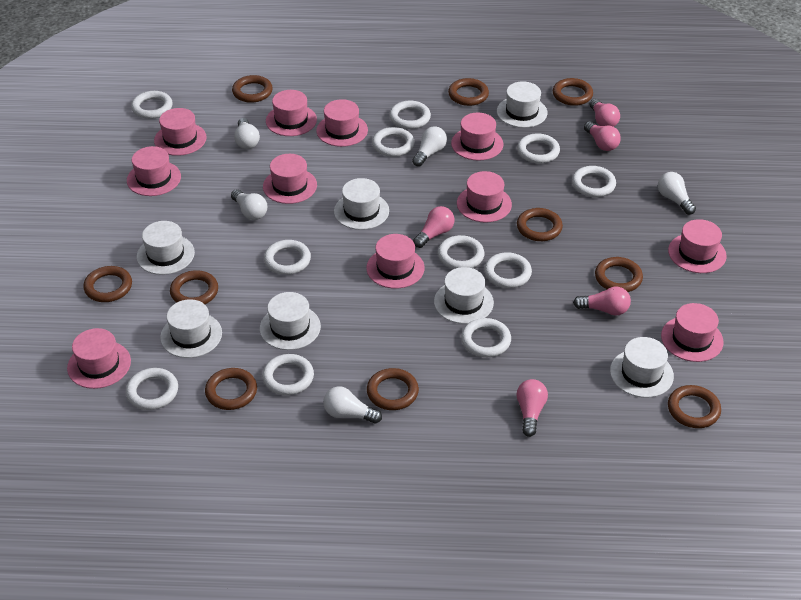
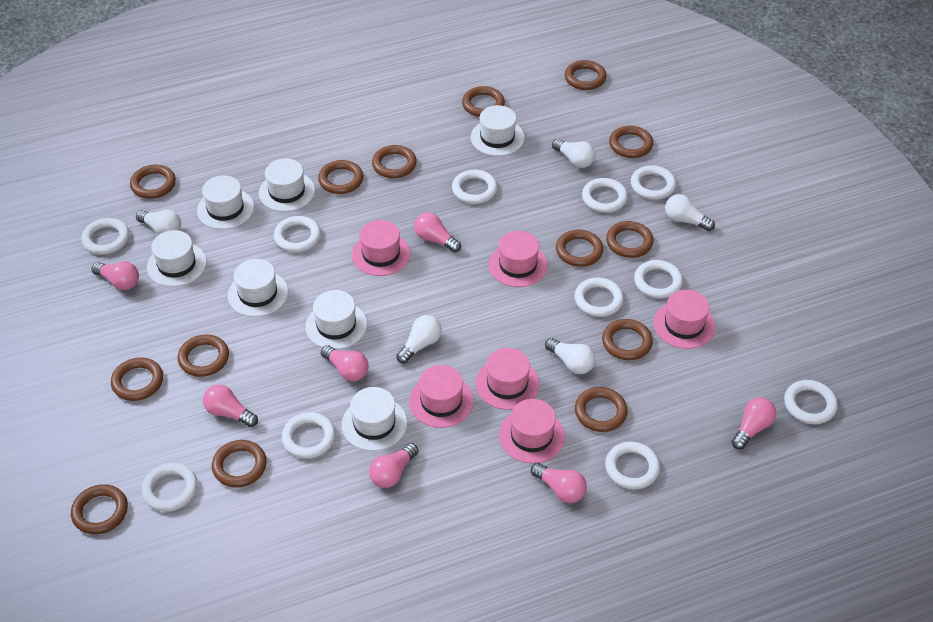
brown ring: [83,266,132,302] [170,270,218,304] [205,368,257,410] [232,75,273,103] [367,368,419,410] [448,78,489,106] [517,208,563,241] [553,78,593,106] [595,257,643,292] [668,385,721,428] = 10 -> [71,484,128,534] [111,357,163,401] [130,165,176,199] [178,335,229,377] [212,440,267,488] [318,160,363,194] [372,145,417,178] [462,86,505,117] [556,229,603,267] [565,60,607,90] [575,387,628,432] [602,319,653,360] [606,221,654,258] [609,126,653,158] = 14
pink hat: [67,328,131,389] [127,146,181,196] [154,108,207,156] [263,154,317,204] [266,90,317,136] [316,99,368,147] [366,234,425,289] [451,112,503,161] [457,171,512,223] [661,303,724,362] [668,219,727,273] = 11 -> [352,220,410,276] [409,365,474,428] [476,348,539,410] [489,231,548,287] [499,399,565,463] [654,290,715,349] = 6
pink light bulb: [413,206,455,248] [516,379,548,437] [573,287,631,316] [584,121,621,151] [590,99,620,127] = 5 -> [91,261,139,290] [203,384,258,427] [321,345,369,381] [369,443,418,488] [414,213,461,253] [531,463,587,503] [732,397,776,450] = 7

